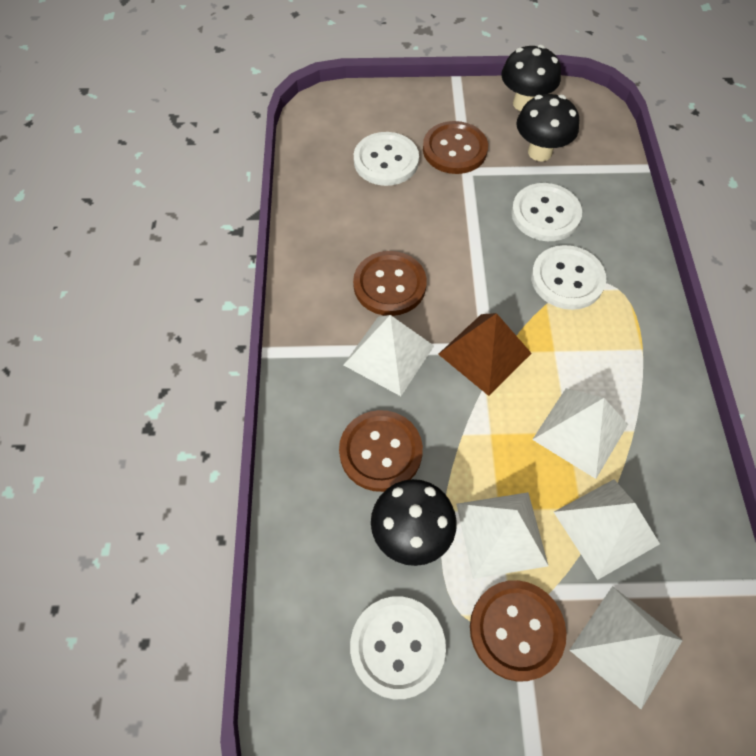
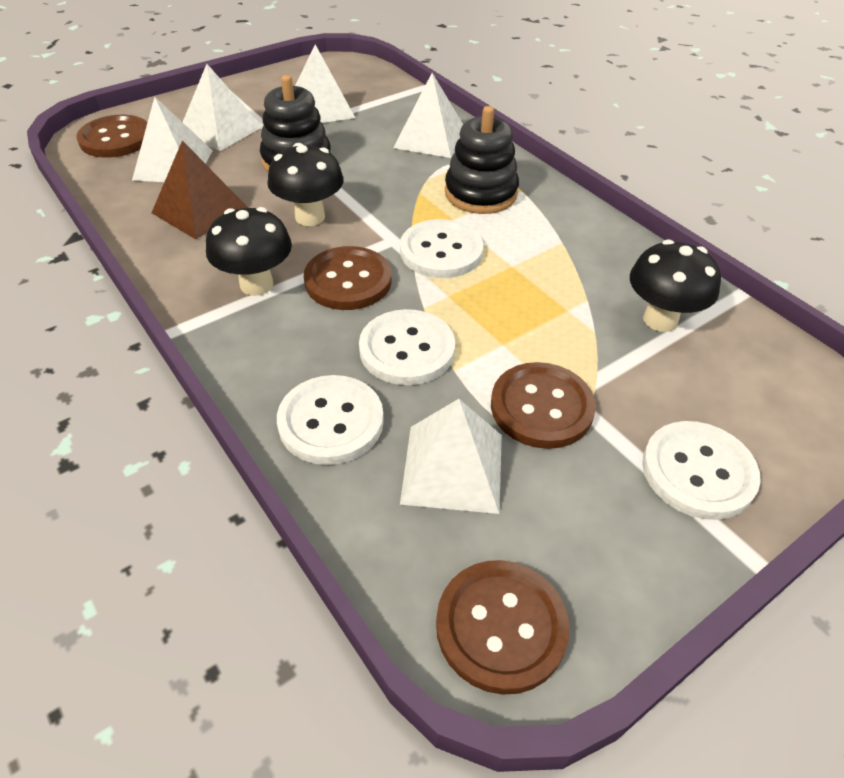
black stacking toy: none = 0 -> [260,75,331,172] [445,106,519,214] = 2

